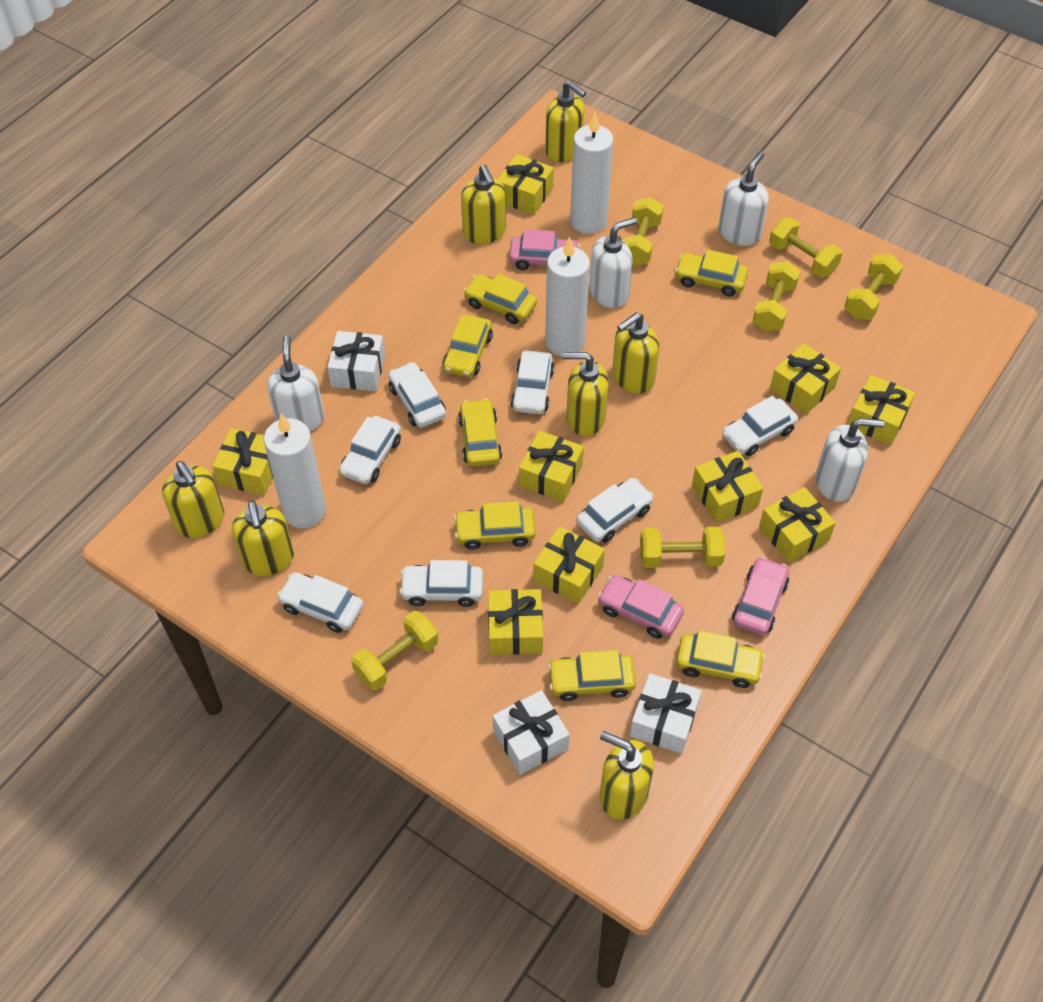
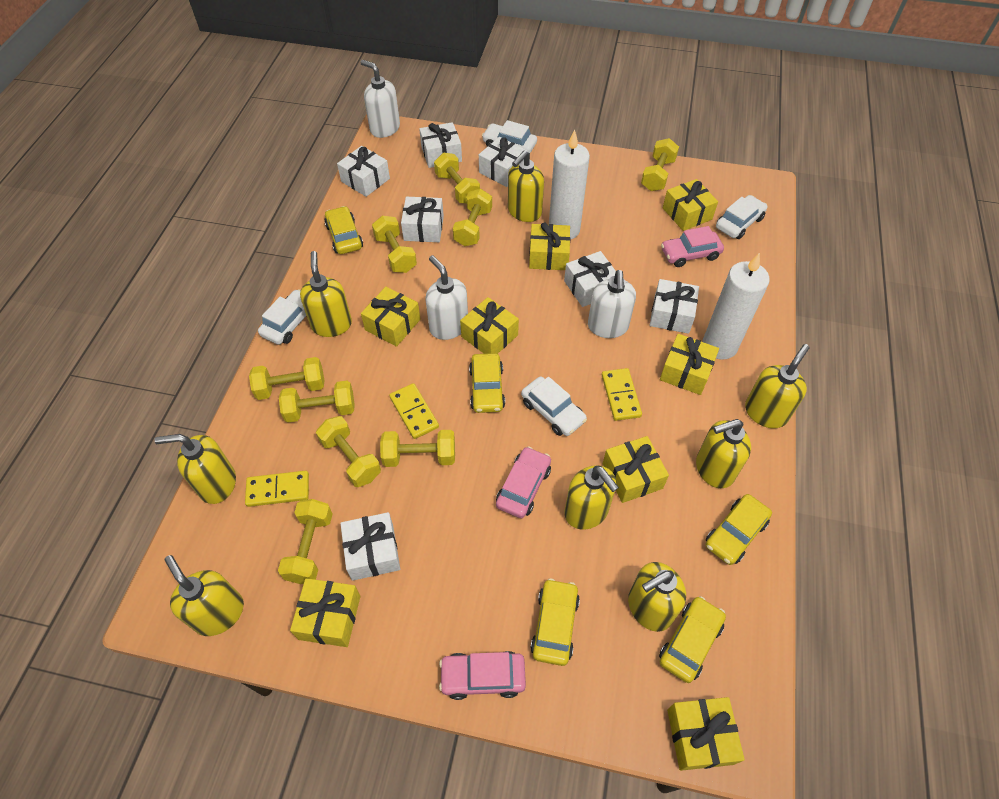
white candle: [263,413,326,528] [545,236,590,356] [570,113,613,234] = 3 -> [549,130,590,240] [702,252,769,360] = 2
white car: [277,572,363,633] [339,416,401,484] [388,362,446,428] [399,560,483,607] [511,350,555,414] [576,478,654,543] [722,396,798,456] = 7 -> [258,289,307,345] [482,120,537,153] [521,377,587,436] [716,195,767,239] = 4
white gift: [327,331,385,391] [493,690,570,775] [630,673,702,754] = 3 -> [337,146,390,197] [340,512,400,581] [401,197,444,242] [419,122,462,168] [479,137,527,187] [564,251,616,307] [650,279,699,334] = 7
white soap dispenser: [267,335,324,431] [589,217,637,308] [718,151,769,246] [815,418,884,502] = 4 -> [360,60,400,138] [425,255,468,340] [588,270,636,338] = 3
yellow car: [443,315,493,377] [454,501,536,550] [458,399,502,466] [464,274,537,324] [548,650,636,701] [675,250,748,296] [676,630,765,688] = 7 -> [325,206,363,254] [469,353,505,413] [530,578,580,666] [659,596,726,683] [706,494,772,565] = 5
yellow domino: none = 0 -> [245,471,309,507] [389,383,439,439] [602,368,642,421] = 3
yellow dumbbell: [351,611,438,690] [623,197,663,266] [640,527,725,568] [753,261,800,331] [769,218,842,277] [844,254,903,319] = 6 -> [249,357,324,400] [278,499,333,584] [279,381,355,423] [316,416,381,487] [372,216,417,273] [380,430,455,467] [434,153,480,204] [453,189,492,246] [641,138,679,191] = 9
yellow gift: [212,428,273,495] [488,589,543,655] [498,154,554,215] [519,430,584,502] [533,526,605,604] [692,451,763,523] [759,487,836,563] [770,343,841,414] [847,375,915,445] = 9 -> [290,578,361,647] [361,287,420,347] [460,297,519,354] [529,223,570,270] [603,436,669,503] [660,334,719,395] [663,179,718,231] [667,697,745,771] = 8
yellow soap dispenser: [162,461,224,538] [232,500,294,576] [461,165,506,244] [545,81,586,162] [562,352,609,436] [600,731,654,820] [612,312,659,394] = 7 -> [155,434,236,504] [165,555,244,636] [300,251,352,337] [508,150,544,222] [565,465,619,530] [628,562,686,632] [696,419,751,488] [745,344,810,428] = 8

